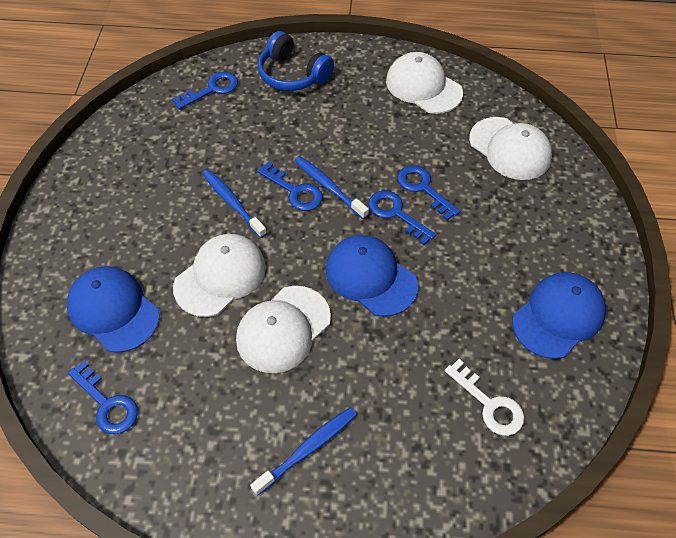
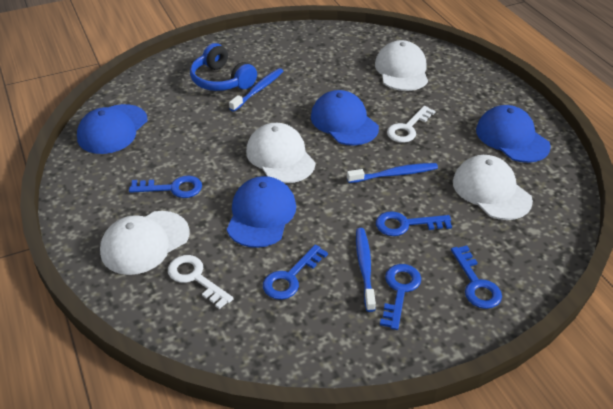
blue cap: [67,266,160,353] [325,235,418,317] [512,272,606,359] = 3 -> [77,104,147,154] [227,176,296,248] [311,90,379,146] [476,105,551,163] = 4
white key: [445,359,524,436] = 1 -> [168,255,234,309] [387,106,436,143] = 2

